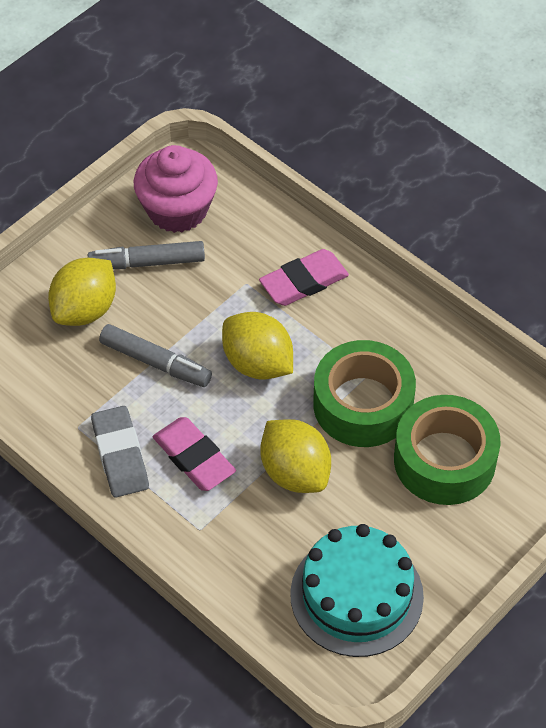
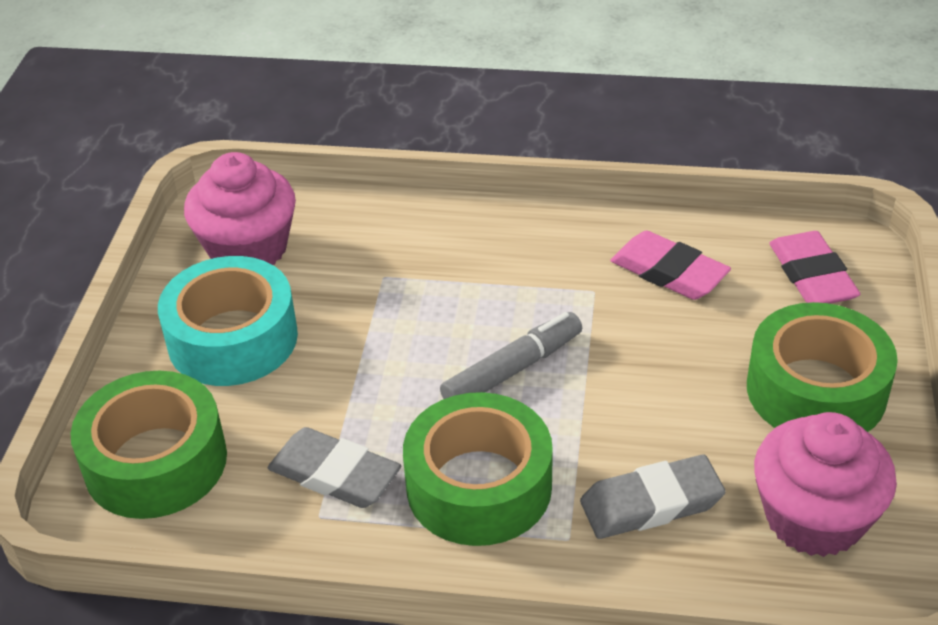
green tape: [313,340,416,447] [394,395,500,505] = 2 -> [71,371,227,519] [403,392,553,546] [747,302,898,432] = 3
grey eraser: [91,406,149,497] = 1 -> [267,427,401,508] [580,455,726,539] = 2
grey marker: [88,241,205,269] [99,324,212,387] = 2 -> [440,312,582,399] = 1
pink cupcake: [134,145,218,233] = 1 -> [184,152,296,265] [754,412,897,557] = 2
turquoise cake: [290,524,424,657] = 1 -> none = 0
turquoise tape: none = 0 -> [158,256,298,386] = 1
yellow lemon: [48,258,116,326] [222,312,293,380] [260,419,331,493] = 3 -> none = 0

